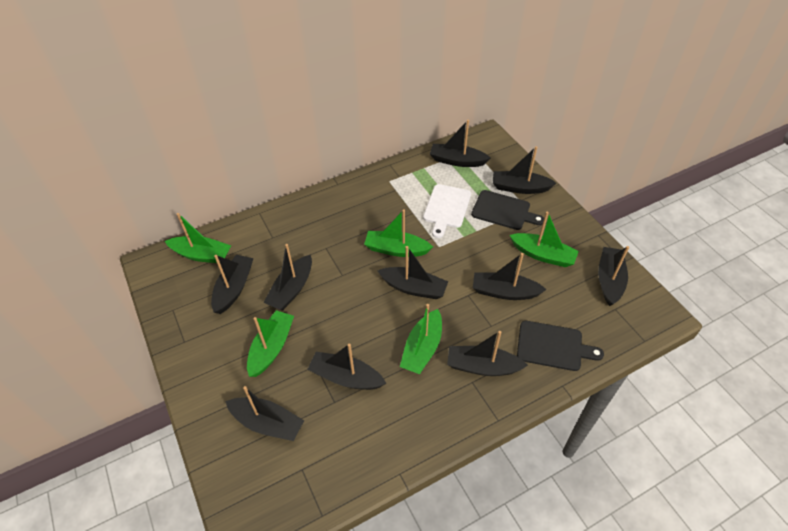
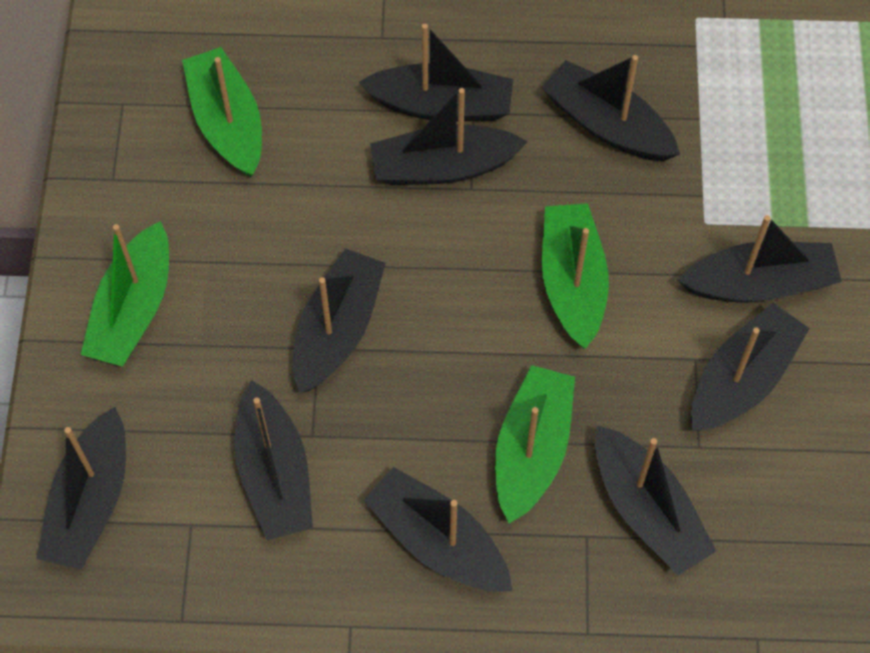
black cutting board: [471,190,544,230] [517,321,604,371] = 2 -> none = 0
green boat: [165,213,231,263] [247,310,294,377] [364,209,433,257] [400,304,442,374] [510,211,579,267] = 5 -> [81,221,169,367] [182,47,262,177] [495,365,575,523] [542,203,609,349] = 4
white cutting board: [423,184,471,238] = 1 -> none = 0

